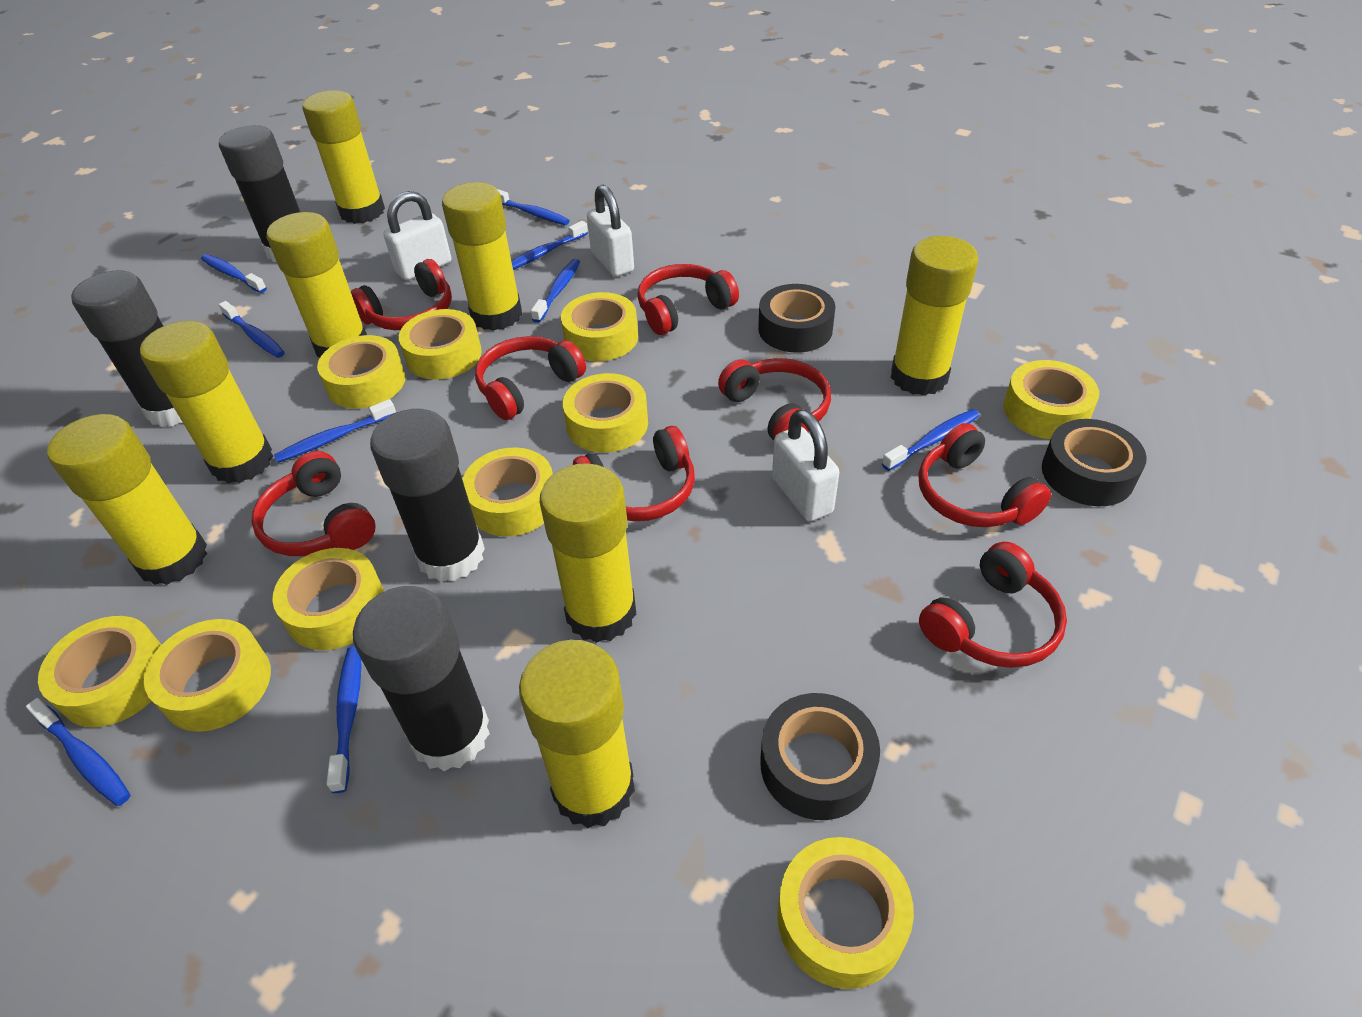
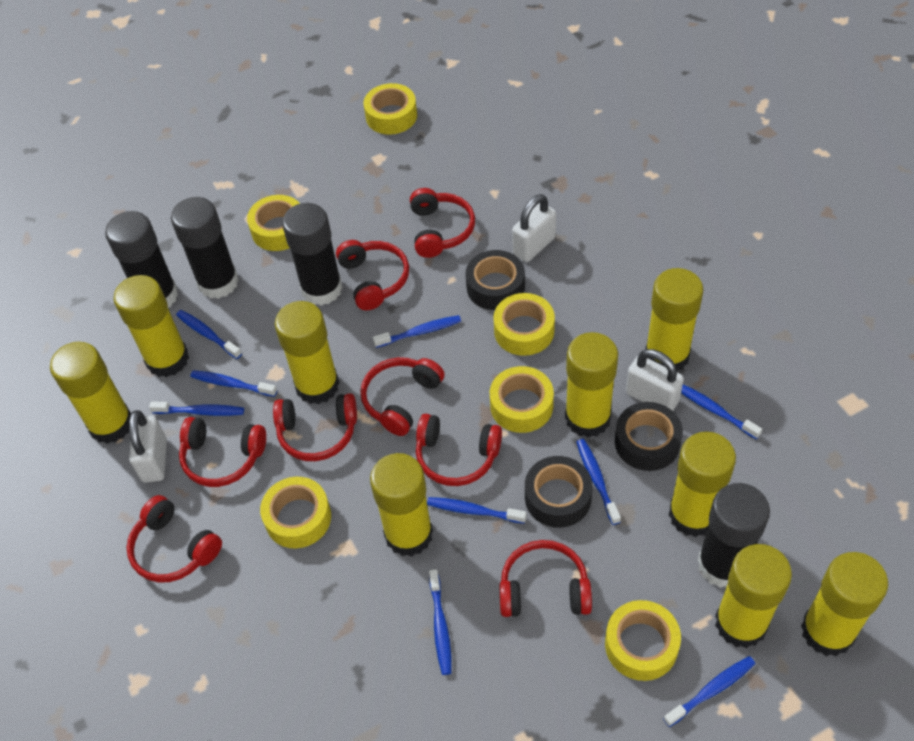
yellow glue stick: [47,414,207,585] [140,321,273,483] [267,212,367,357] [302,90,385,224] [442,182,522,331] [519,640,635,828] [540,463,637,643] [891,236,978,396] = 8 -> [50,341,131,444] [113,275,189,377] [275,301,339,404] [370,453,433,557] [565,332,618,438] [645,268,703,371] [669,432,736,537] [715,544,792,648] [801,552,888,657] = 9
yellow tape: [38,616,162,727] [144,619,271,732] [272,548,384,650] [317,335,405,409] [399,309,482,380] [462,448,553,537] [561,292,638,361] [563,373,648,453] [777,837,914,989] [1003,360,1099,439] = 10 -> [247,195,300,251] [260,477,331,548] [364,83,417,135] [490,366,554,433] [493,293,555,356] [605,600,681,681] = 6

